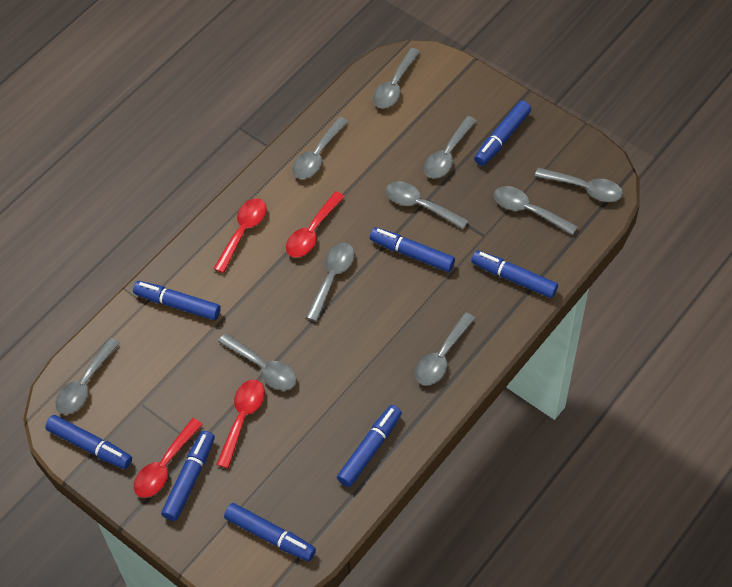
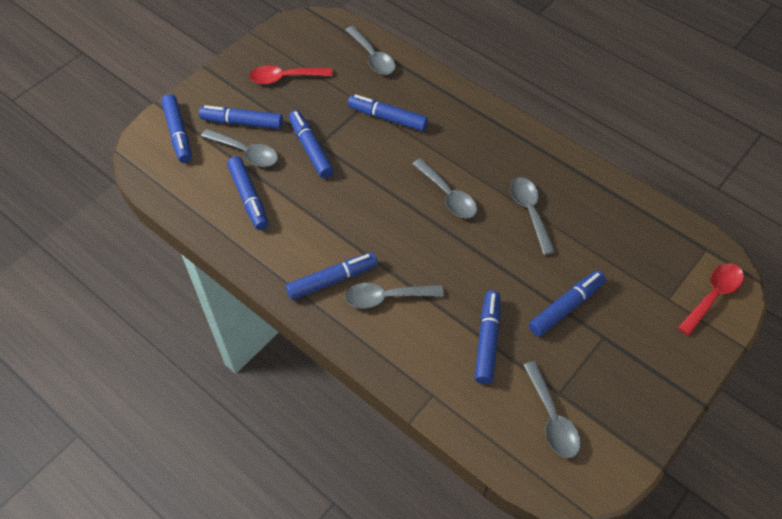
grey spoon: [56,338,120,415] [218,333,297,390] [292,117,348,179] [306,243,355,322] [373,48,420,108] [386,181,469,229] [415,312,476,385] [424,116,477,179] [494,186,578,235] [534,167,623,202] = 10 -> [201,129,278,167] [345,26,395,75] [345,283,444,309] [412,158,477,218] [510,177,555,255] [523,361,581,458] = 6
red spoon: [134,418,203,498] [213,198,267,273] [216,380,265,468] [286,191,345,258] = 4 -> [249,66,333,84] [678,263,744,336] = 2

